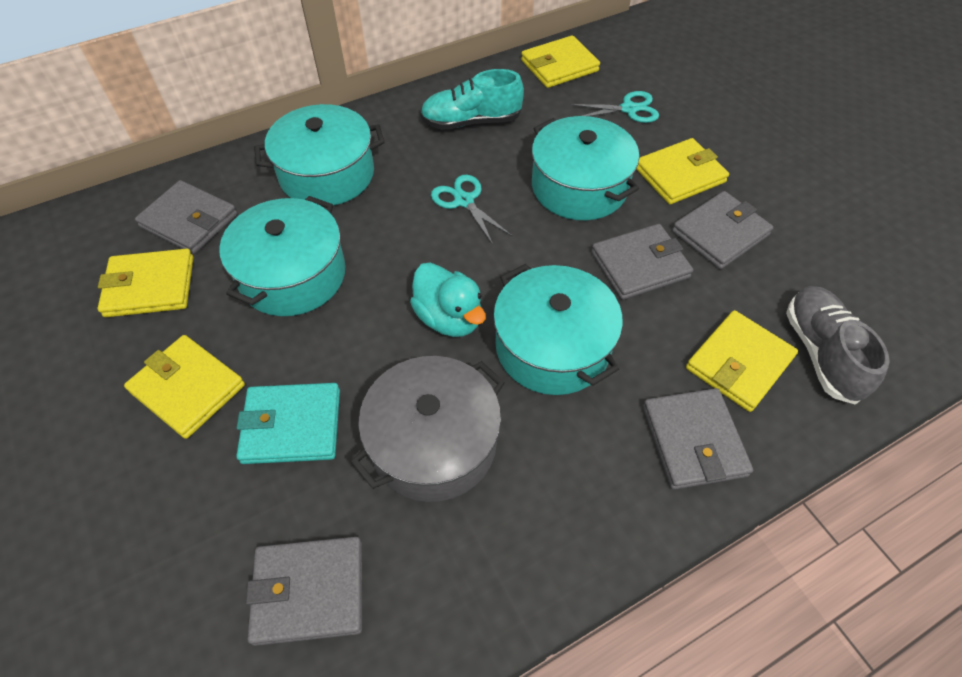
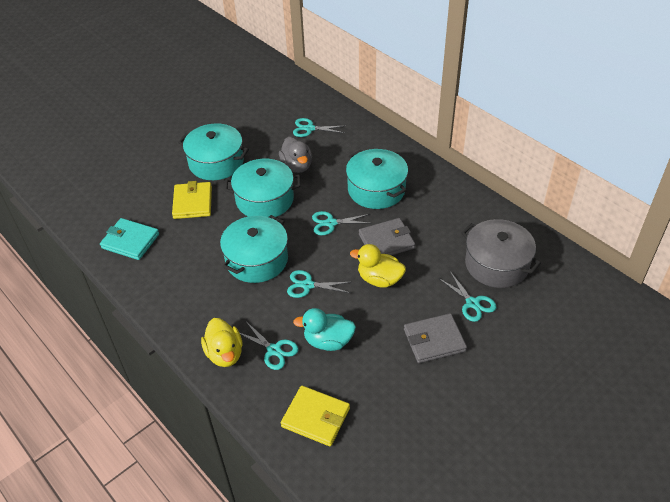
grey duck: none = 0 -> [279,136,312,173] = 1
grey shoe: [786,286,890,405] = 1 -> none = 0
grey wallet: [135,180,237,254] [246,537,362,646] [591,224,693,300] [643,388,753,490] [672,191,773,269] = 5 -> [359,218,415,255] [404,313,467,363] = 2
turquoise scissors: [431,175,512,245] [569,91,659,123] = 2 -> [240,322,299,370] [287,270,350,298] [293,118,344,137] [312,211,372,235] [438,271,496,322] = 5
turquoise shoe: [420,69,524,130] = 1 -> none = 0
yellow duck: none = 0 -> [201,318,243,367] [350,244,406,288] = 2
yellow wallet: [98,249,193,317] [124,335,245,439] [521,35,600,88] [636,138,729,204] [686,310,798,412] = 5 -> [172,181,212,219] [281,386,350,446] = 2

